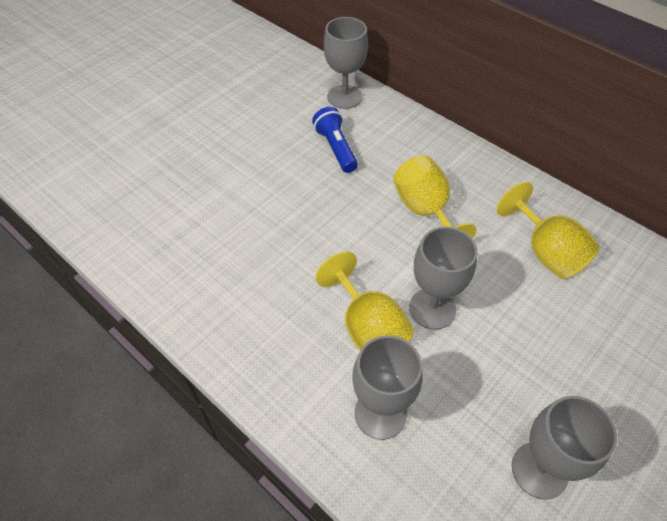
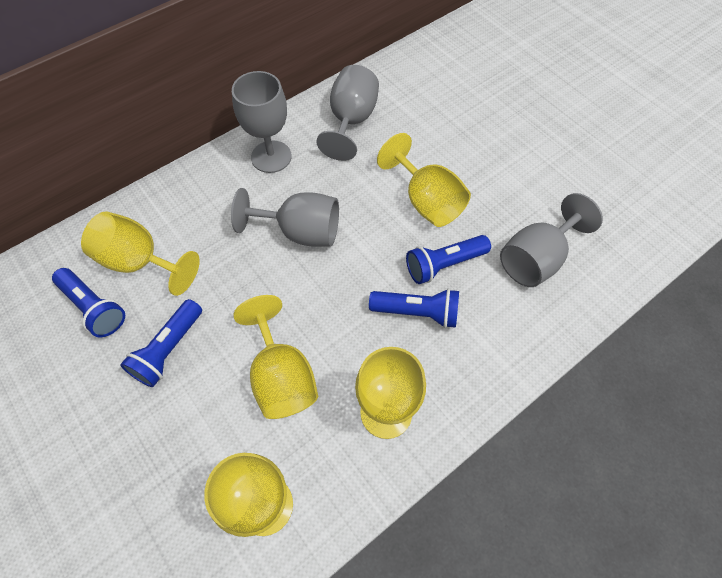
blue flashlight: [312,107,358,173] = 1 -> [52,268,125,337] [120,299,202,387] [369,289,459,328] [406,235,491,284] = 4
yellow goblet: [316,251,414,350] [393,155,477,239] [497,182,600,279] = 3 -> [81,212,200,296] [204,453,293,537] [233,295,318,419] [355,347,426,439] [377,133,471,227] = 5

